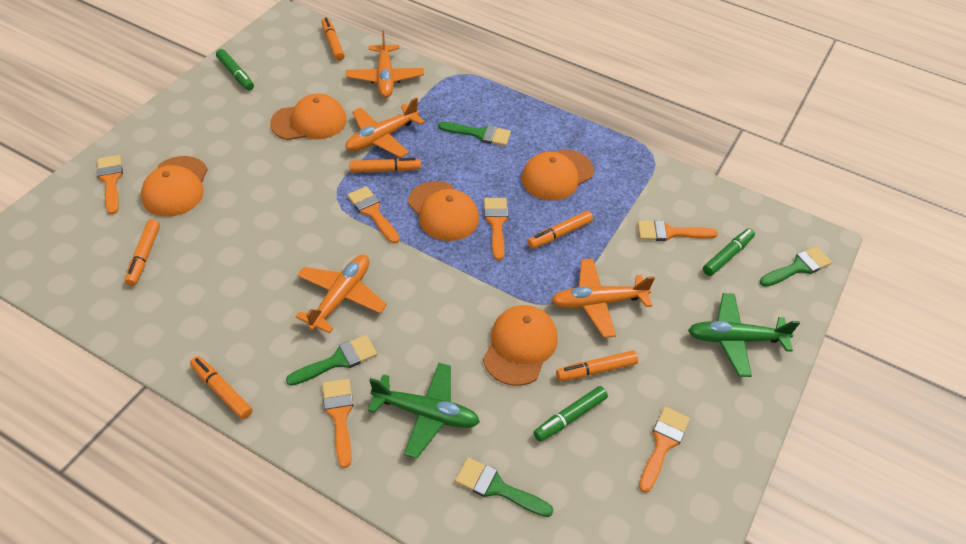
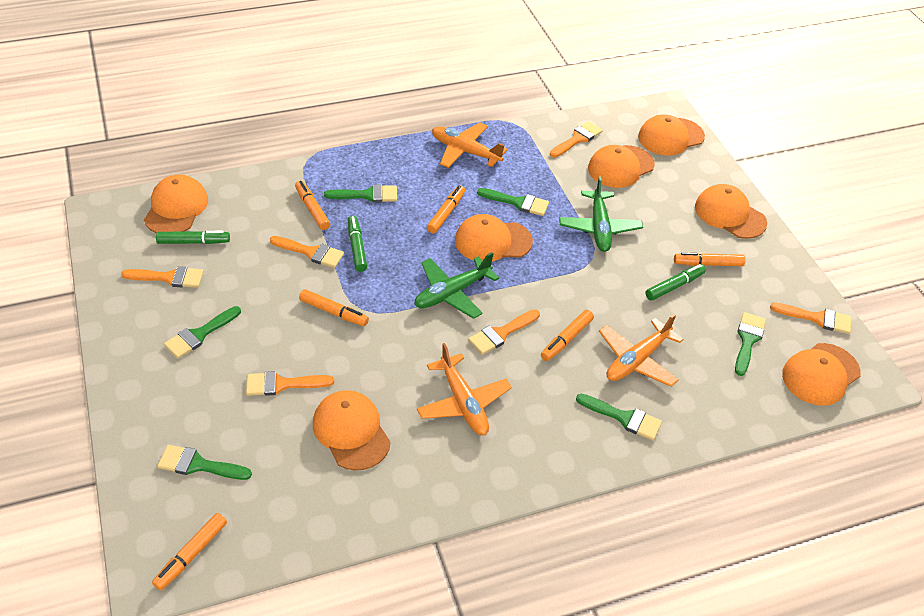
green brush: [286,335,377,386] [438,122,511,146] [455,458,553,517] [760,247,832,287] = 4 -> [157,445,252,480] [164,306,241,359] [324,185,397,202] [477,188,549,216] [576,394,662,440] [735,312,766,376] = 6
orange cap: [141,156,208,217] [270,94,347,140] [408,181,479,241] [483,305,558,386] [521,149,594,201] = 5 -> [144,175,208,233] [313,390,391,471] [455,214,533,261] [588,145,655,188] [638,114,705,156] [695,184,767,239] [782,343,860,405] = 7
orange plane: [295,255,387,334] [345,97,425,158] [346,30,424,98] [551,259,655,338] = 4 -> [417,343,512,435] [432,122,508,168] [599,313,684,387] = 3

